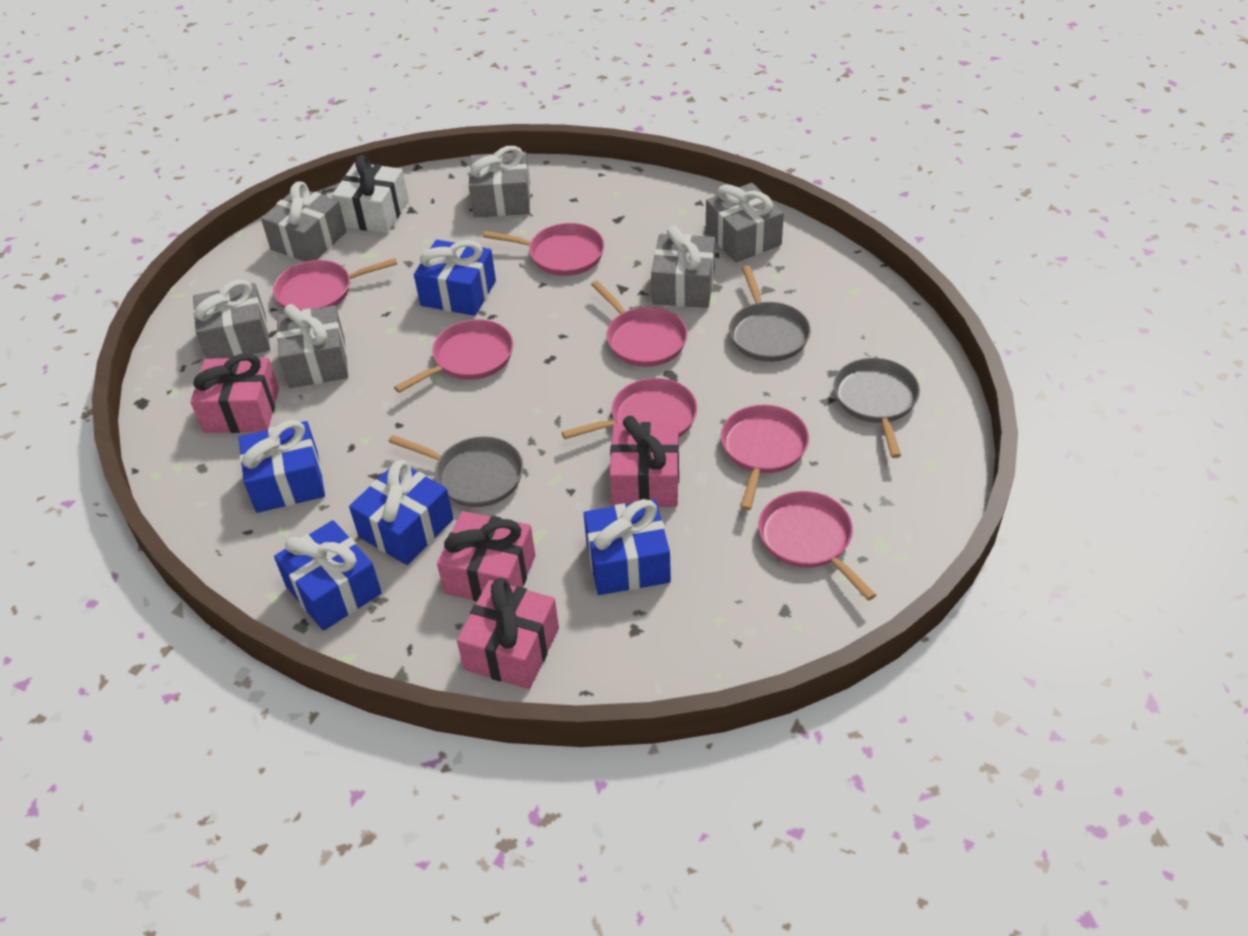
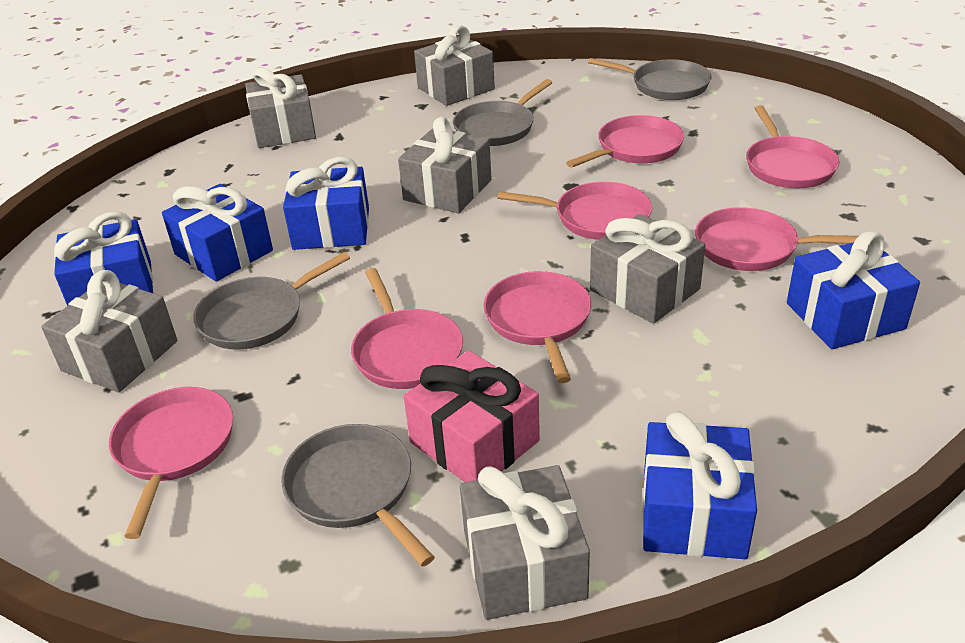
grey pan: [388,435,523,507] [729,265,811,362] [833,358,920,458] = 3 -> [193,252,350,350] [281,424,435,567] [453,79,553,146] [588,58,711,100] = 4
pink gift: [190,353,279,433] [437,511,535,602] [457,578,559,689] [610,416,679,507] = 4 -> [404,350,540,482] = 1
white gift: [332,155,409,233] = 1 -> none = 0

